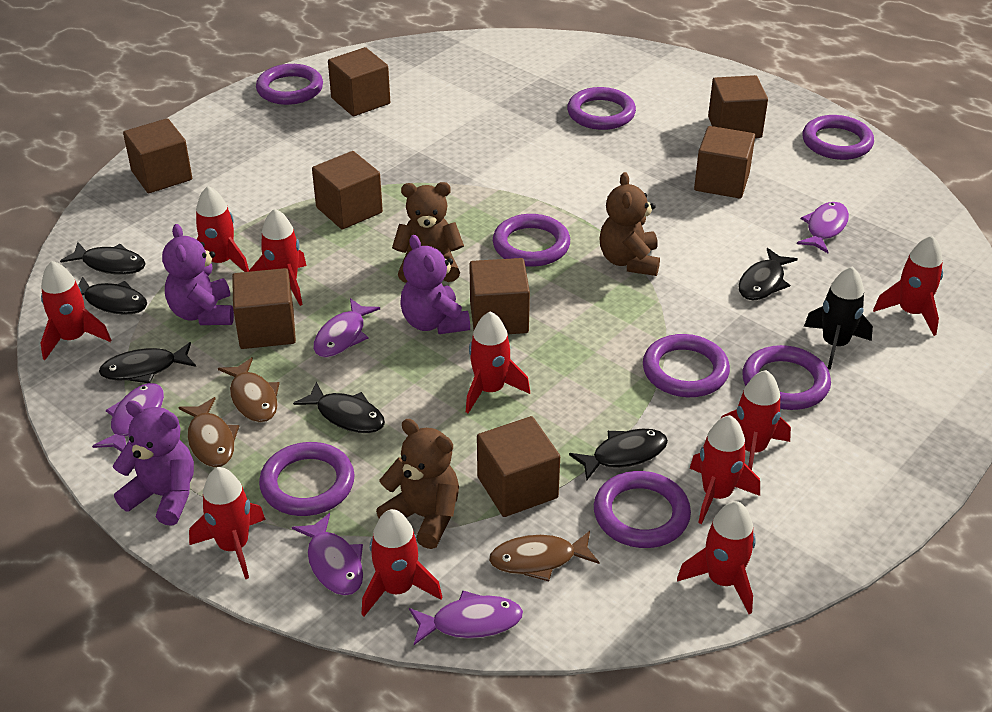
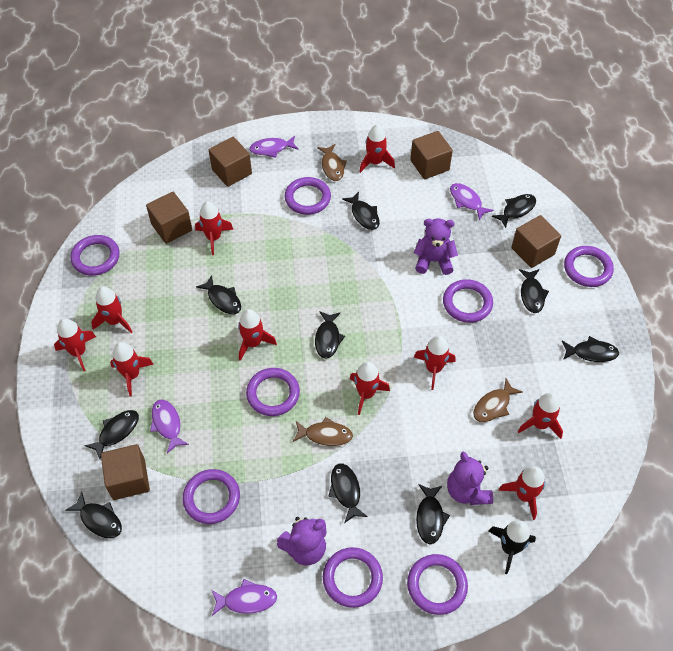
black fish: [60,242,146,275] [78,276,147,315] [99,342,196,383] [293,382,385,433] [569,429,668,480] [738,248,798,300] = 6 -> [65,492,122,538] [85,410,139,459] [196,275,241,314] [315,311,345,359] [328,464,368,523] [342,192,380,230] [416,484,450,544] [492,194,536,228] [519,269,549,313] [562,336,619,362] = 10
brown cube: [123,118,192,193] [232,268,296,349] [312,151,383,230] [328,47,390,116] [469,258,530,334] [477,416,560,517] [694,126,755,199] [708,75,768,138] = 8 -> [101,444,150,500] [146,192,192,244] [209,137,252,187] [410,131,453,180] [511,215,561,268] = 5
brown teddy bear: [376,419,459,549] [392,182,464,283] [599,172,660,276] = 3 -> none = 0
purple fish: [92,383,164,452] [292,513,363,596] [313,298,380,358] [409,591,523,645] [797,202,849,253] = 5 -> [150,399,189,453] [212,579,277,616] [249,136,299,158] [450,183,494,220] = 4

